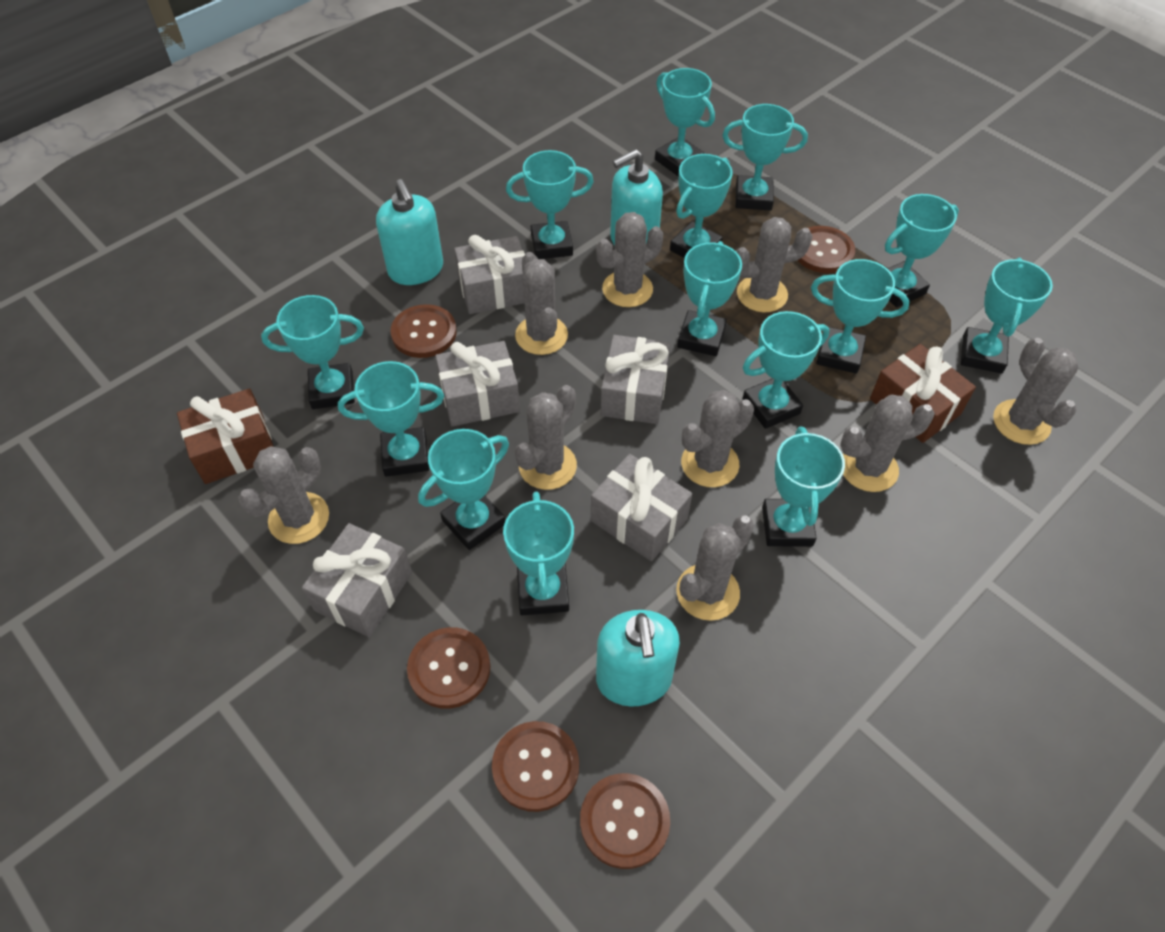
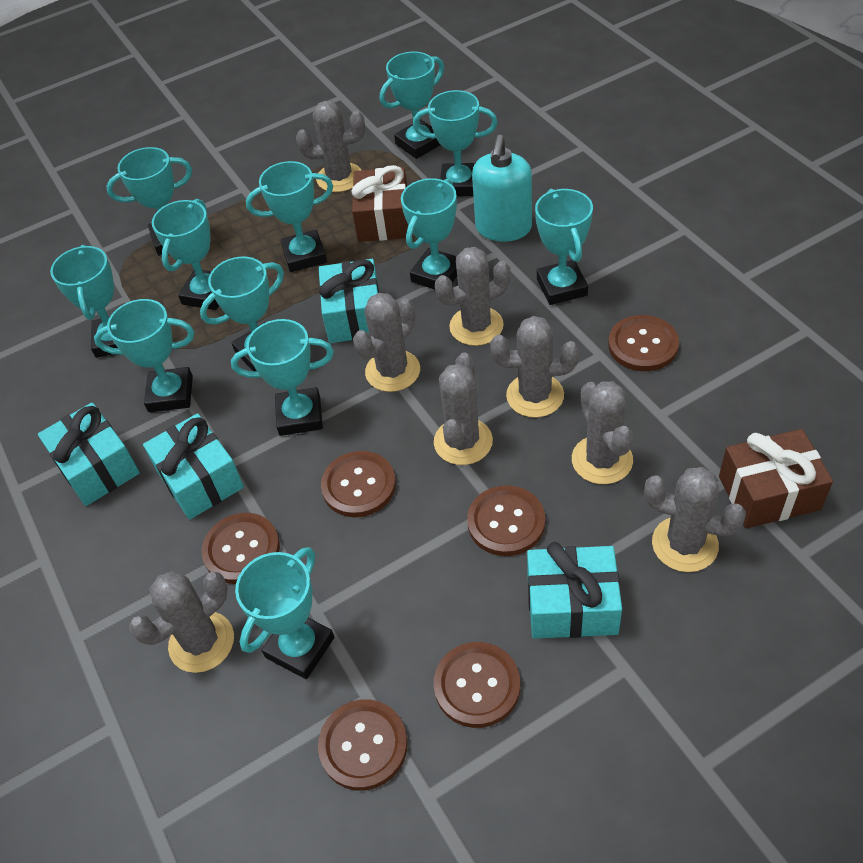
brown button: [391,304,457,358] [407,627,490,709] [492,721,579,812] [580,773,670,869] [797,226,855,273] = 5 -> [202,513,280,584] [318,700,408,791] [321,451,396,517] [434,642,520,728] [467,485,545,556] [608,315,679,371] = 6
grey cactus: [238,446,329,544] [515,252,568,355] [515,385,577,490] [596,212,663,307] [676,515,754,621] [681,390,754,487] [736,217,813,313] [840,395,935,492] [993,338,1078,445] = 9 -> [129,571,234,673] [296,101,365,192] [353,293,420,392] [434,353,493,465] [435,247,510,346] [490,316,580,418] [572,381,633,484] [644,467,746,572] = 8
grey gift: [302,523,412,637] [435,341,520,427] [454,235,525,314] [591,454,692,561] [601,335,671,424] = 5 -> none = 0
turquoise gift: none = 0 -> [38,402,140,506] [143,413,244,520] [319,259,379,343] [527,542,622,639] = 4
turquoise soap dispenser: [376,179,443,285] [596,610,680,707] [610,149,663,246] = 3 -> [472,135,532,242] = 1
turquoise trophy: [261,295,364,409] [338,361,444,477] [418,429,509,550] [503,492,574,615] [506,150,594,259] [655,68,715,176] [670,154,733,258] [677,241,742,356] [722,104,808,211] [743,311,830,429] [762,427,845,546] [811,259,910,374] [885,194,959,308] [961,258,1053,374] = 14 -> [50,245,118,358] [94,299,194,412] [106,147,192,256] [152,199,219,310] [200,257,284,371] [231,319,334,436] [235,547,334,679] [246,161,333,272] [380,52,444,159] [401,178,457,290] [413,90,498,196] [535,189,593,305] = 12

